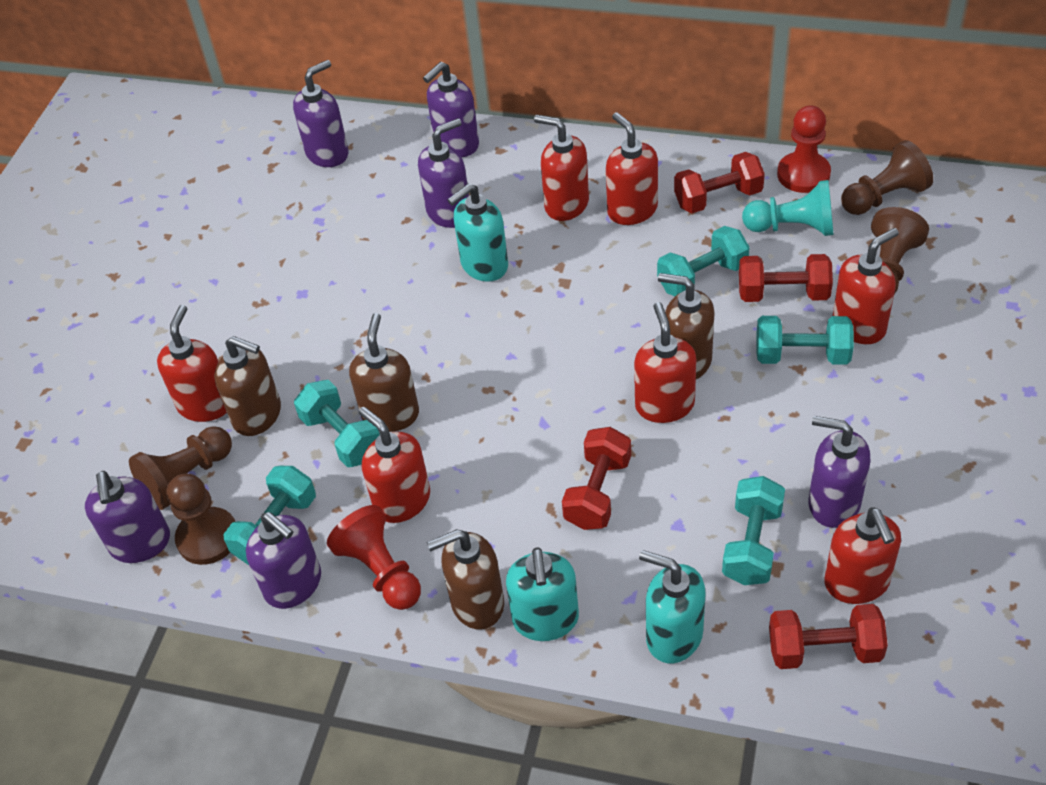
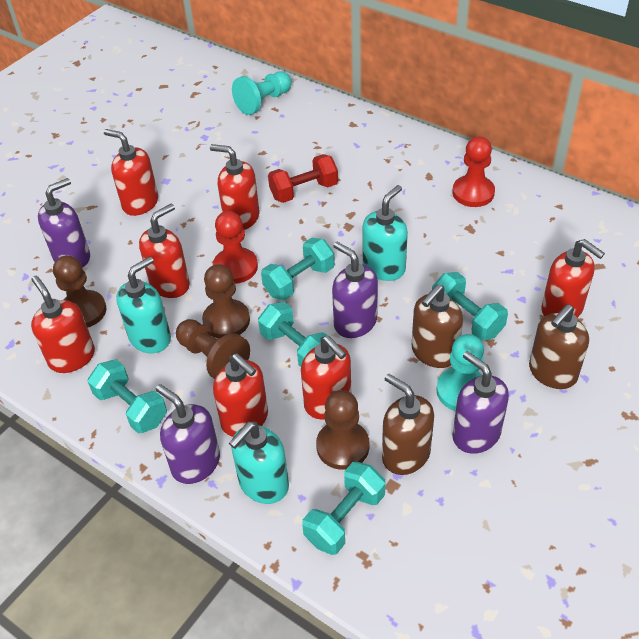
brown soap dispenser: [214,336,281,436] [349,313,419,432] [427,529,504,630] [658,273,715,379] = 4 -> [382,374,434,475] [412,284,463,368] [529,304,589,389] = 3
purple soap dispenser: [85,471,170,563] [246,512,321,609] [293,60,349,167] [418,118,469,228] [423,62,479,157] [809,416,871,528] = 6 -> [38,178,90,268] [156,384,220,484] [332,242,378,338] [452,351,509,454] = 4
red dumbbell: [562,427,631,530] [674,152,765,213] [739,254,833,302] [769,604,888,669] = 4 -> [268,154,338,203] = 1
turquoise pawn: [742,180,833,236] = 1 -> [232,72,292,115] [436,334,484,411] = 2

